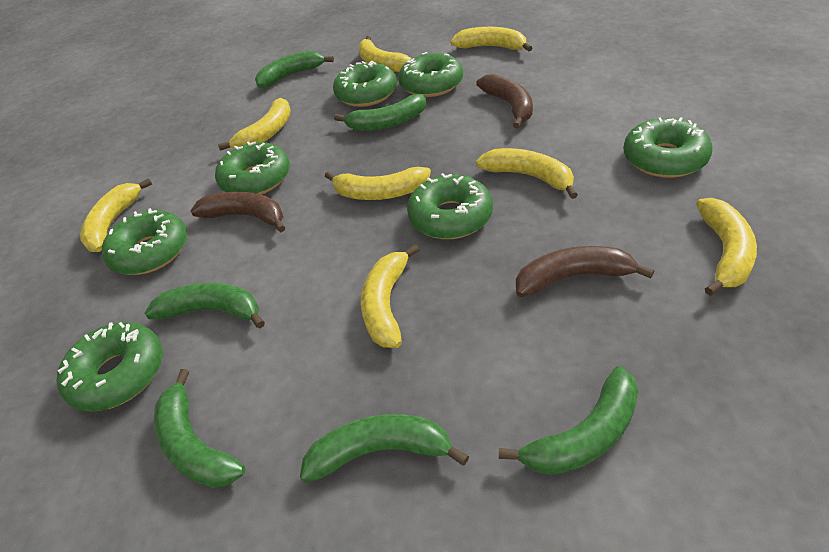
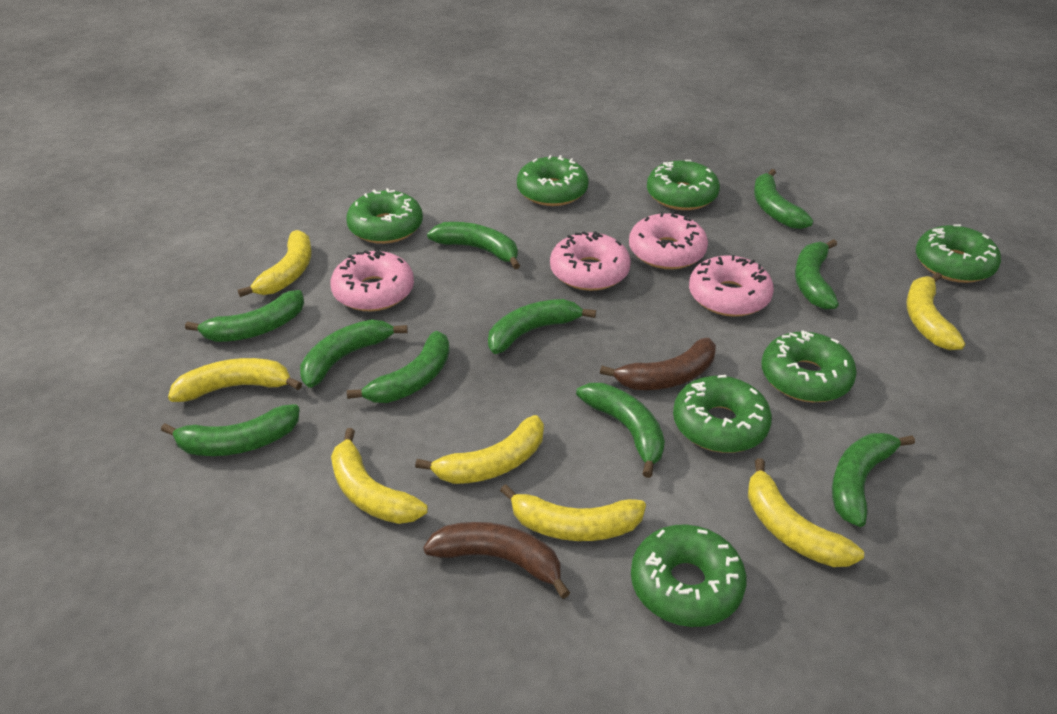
brown banana: [190,192,285,232] [476,74,533,128] [516,246,654,297] = 3 -> [423,522,570,599] [600,338,716,390] = 2
green banana: [144,283,265,329] [154,369,245,488] [255,51,334,88] [300,414,469,483] [334,94,426,131] [499,366,639,475] = 6 -> [161,404,300,456] [185,290,304,342] [300,319,408,388] [347,331,450,403] [427,222,520,269] [488,299,596,354] [576,383,665,478] [754,169,813,229] [795,239,839,310] [832,433,915,527] = 10
pink donut: none = 0 -> [331,250,414,311] [550,231,631,291] [629,212,708,269] [689,255,774,317] = 4
yellow banana: [80,178,152,252] [218,98,291,151] [325,167,431,200] [358,36,412,72] [361,244,419,348] [450,27,532,52] [476,148,578,199] [696,198,757,296] = 8 -> [168,358,302,402] [238,230,312,297] [331,428,428,524] [415,415,544,484] [500,484,646,541] [748,458,864,567] [906,272,965,350] = 7

